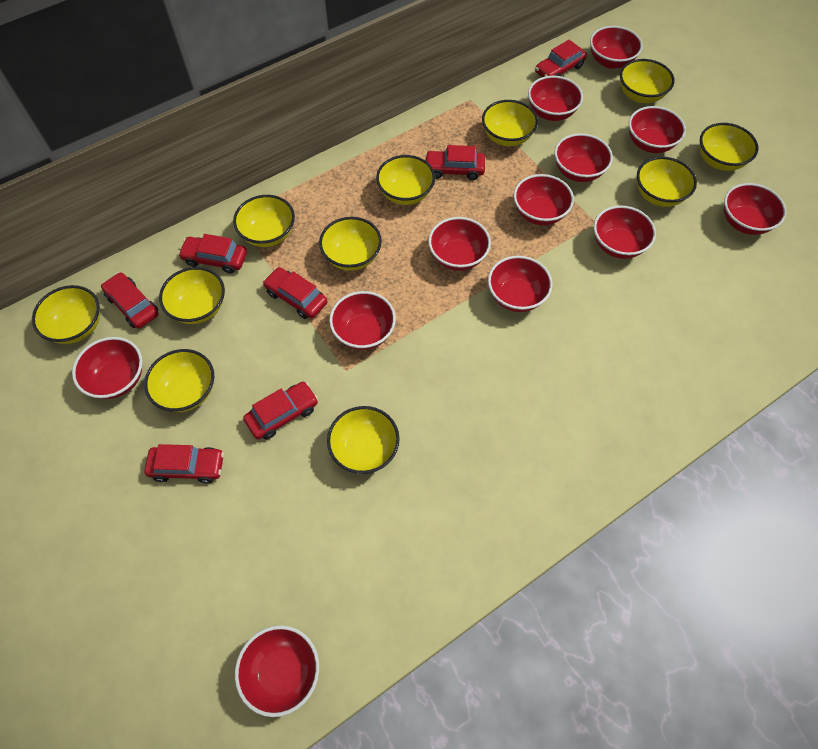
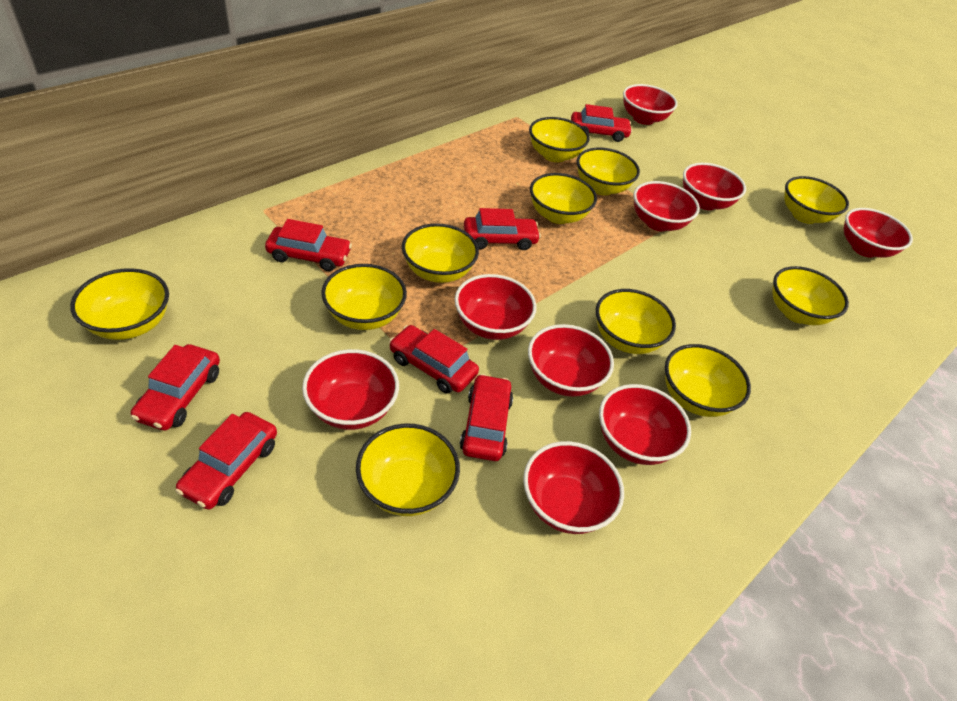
red bowl: [72,337,142,399] [235,625,319,717] [329,291,396,350] [428,217,491,271] [488,256,552,312] [514,174,574,225] [528,76,583,121] [554,133,613,182] [590,26,643,69] [594,205,656,259] [629,106,686,153] [724,183,786,235] = 12 -> [302,349,399,430] [455,274,536,340] [523,441,624,534] [528,324,614,397] [599,384,691,465] [623,84,678,125] [633,181,700,231] [683,163,746,210] [844,208,913,258] = 9

